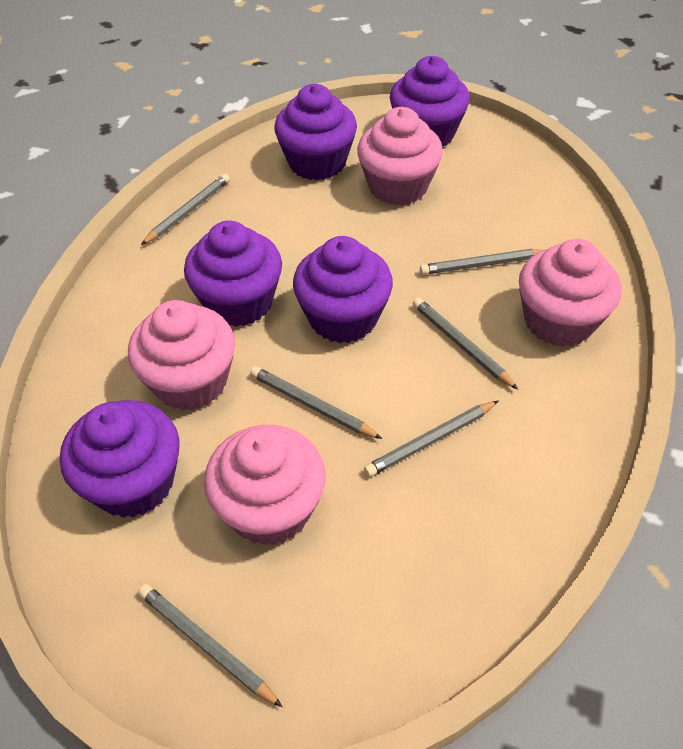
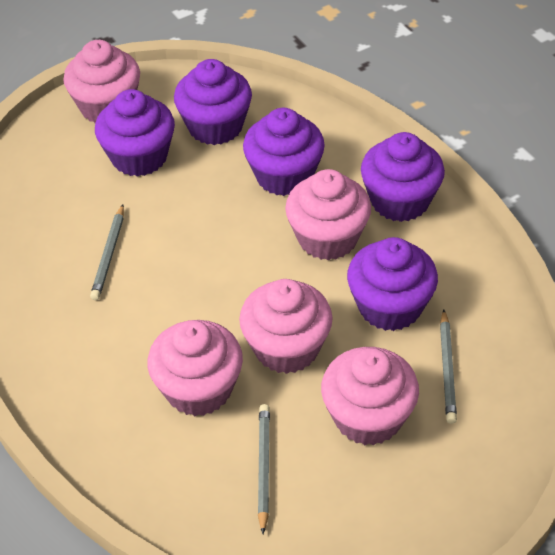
grey pencil: [138,584,283,707] [141,174,230,245] [250,366,382,439] [364,401,498,477] [413,298,518,390] [420,249,543,275] = 6 -> [90,204,124,300] [258,404,270,534] [440,310,457,424] = 3
pink cupcake: [128,300,235,411] [204,425,325,546] [357,107,443,205] [519,239,621,347] = 4 -> [63,40,140,123] [147,320,243,416] [239,279,333,374] [285,169,371,260] [321,347,419,446] = 5

